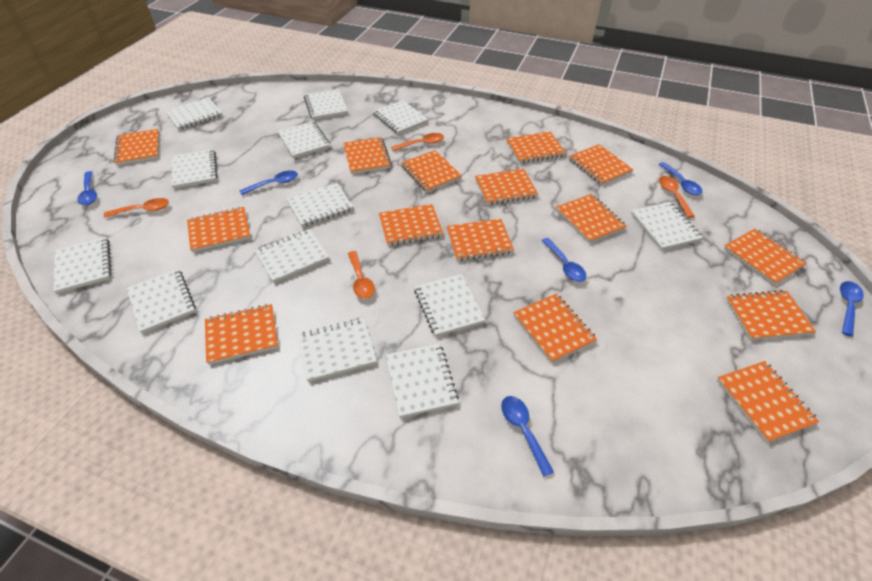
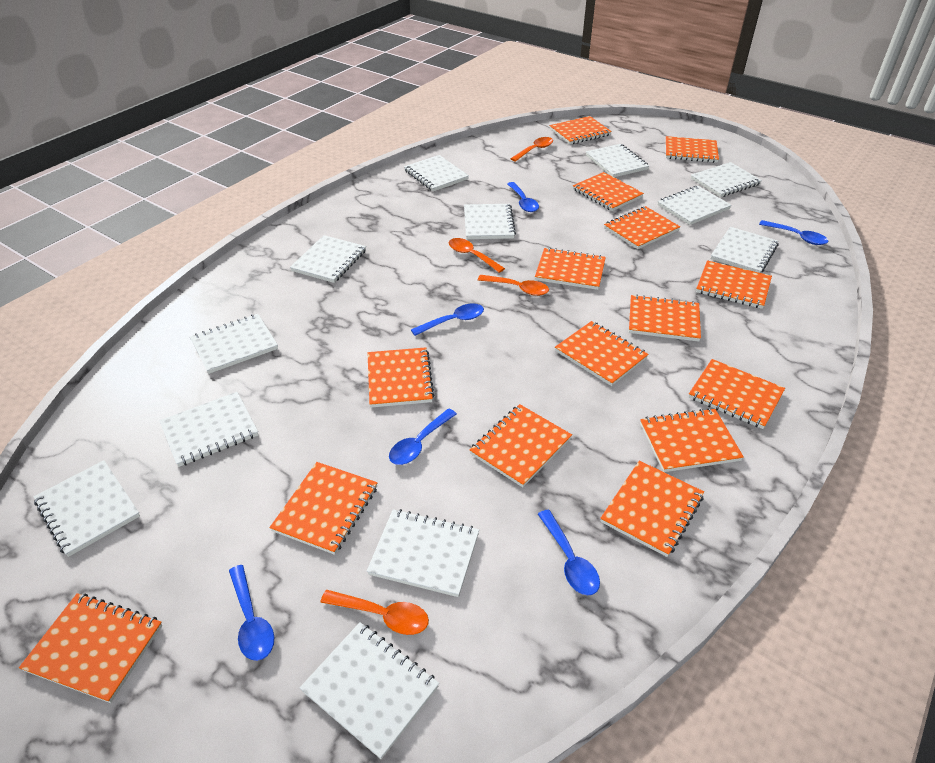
white notebook: [54,237,112,294] [126,269,196,334] [165,97,223,130] [172,149,218,189] [255,229,329,283] [277,121,330,158] [287,183,353,227] [298,318,377,382] [304,89,348,120] [373,100,428,134] [385,343,459,418] [414,274,485,337] [631,202,703,250] = 13 -> [34,460,140,557] [159,392,258,467] [190,314,278,374] [290,235,366,283] [300,622,439,759] [367,509,479,597] [404,155,469,191] [464,204,516,239] [586,144,649,177] [658,186,732,225] [691,162,762,197] [710,227,778,273] = 12

